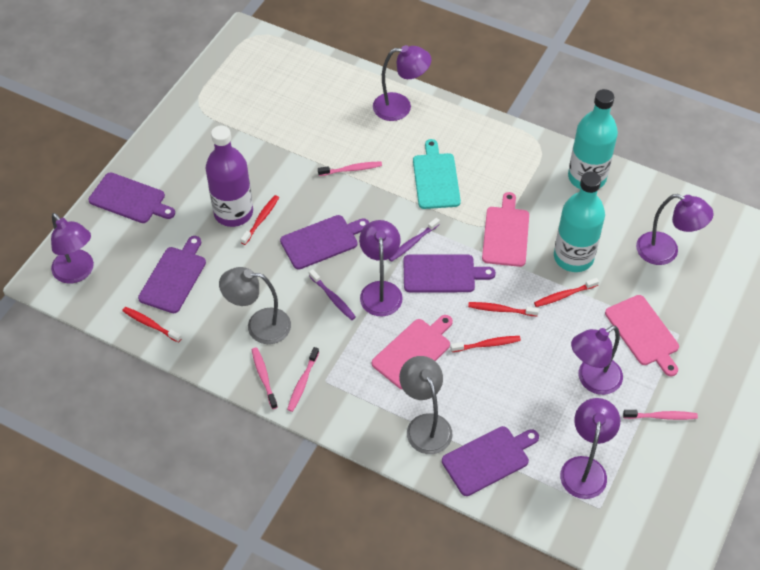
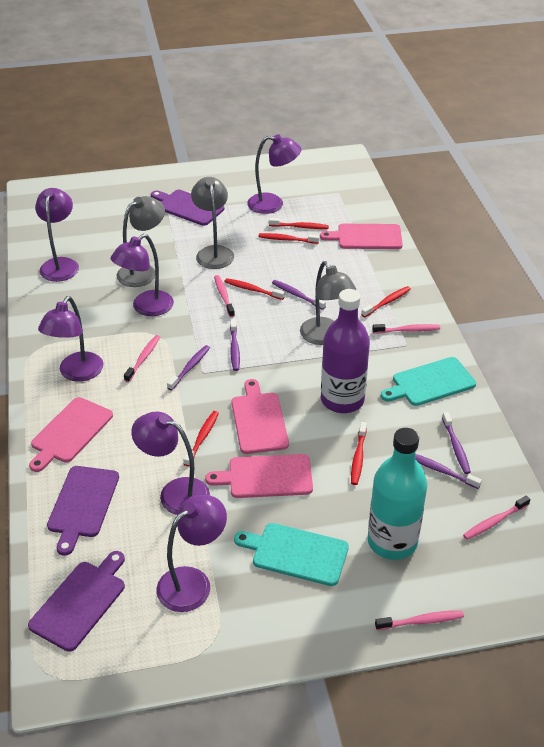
grey lamp: [219,267,291,344] [399,356,452,454] = 2 -> [117,196,165,287] [191,177,234,269] [300,261,356,345] = 3
pink cutting board: [372,315,453,389] [482,192,529,267] [605,295,679,376] = 3 -> [29,397,113,472] [205,454,313,498] [232,379,289,454] [320,224,403,249] = 4
pink toothbrush: [252,347,278,409] [287,347,319,412] [318,162,382,176] [623,410,698,420] = 4 -> [124,335,160,382] [214,275,235,317] [372,324,440,334] [375,611,464,630] [463,496,530,540] = 5
purple cutting board: [89,173,175,223] [138,236,206,313] [280,215,369,270] [404,254,496,292] [442,426,539,496] = 5 -> [28,551,125,652] [47,466,119,556] [151,190,225,226] = 3
purple toothbrush: [309,269,356,320] [389,218,440,262] = 2 -> [167,345,210,391] [230,319,240,371] [272,280,326,310] [415,454,482,489] [442,412,471,474] = 5
red toothbrush: [122,307,182,343] [241,195,279,245] [450,336,521,352] [468,302,539,316] [534,278,599,307] = 5 -> [183,411,219,466] [224,278,285,300] [258,233,319,244] [269,218,329,229] [351,422,367,485] [361,286,411,317] = 6
turquoise bottle: [554,171,605,272] [568,89,618,189] = 2 -> [367,428,427,560] = 1
turquoise cutting board: [413,139,461,209] = 1 -> [234,523,349,586] [381,357,476,406] = 2

